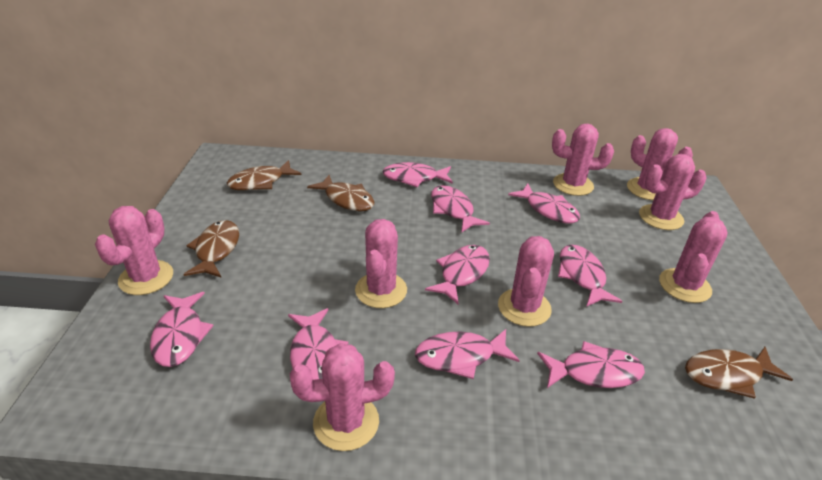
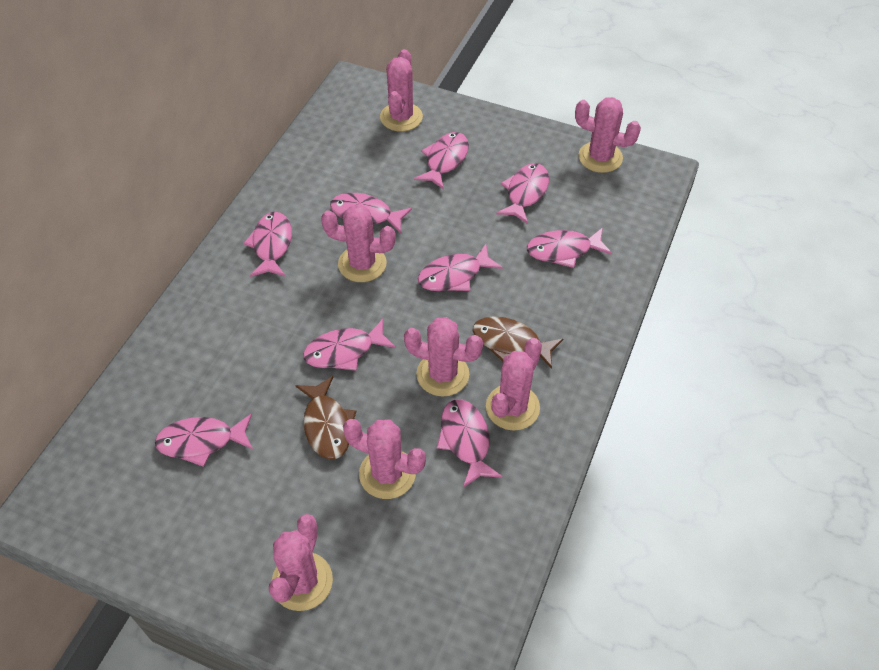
brown fish: [183,220,239,277] [227,160,302,190] [307,175,374,211] [685,347,793,399] = 4 -> [295,376,356,459] [473,316,563,369] = 2
pink cactus: [95,206,173,295] [290,343,395,451] [355,219,407,308] [498,236,554,327] [552,124,614,196] [627,128,693,200] [639,154,706,230] [659,211,728,303] = 8 -> [269,514,333,611] [321,204,396,282] [343,419,426,499] [380,49,423,132] [404,317,483,397] [486,338,542,431] [575,97,641,173] = 7

